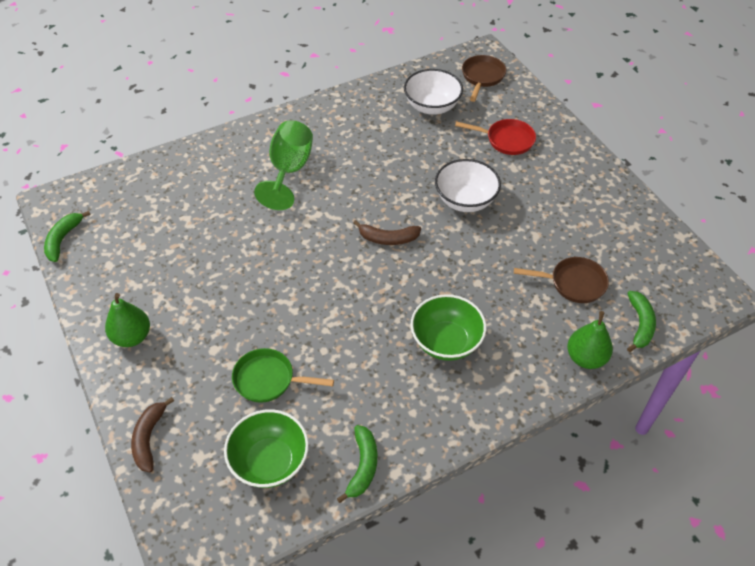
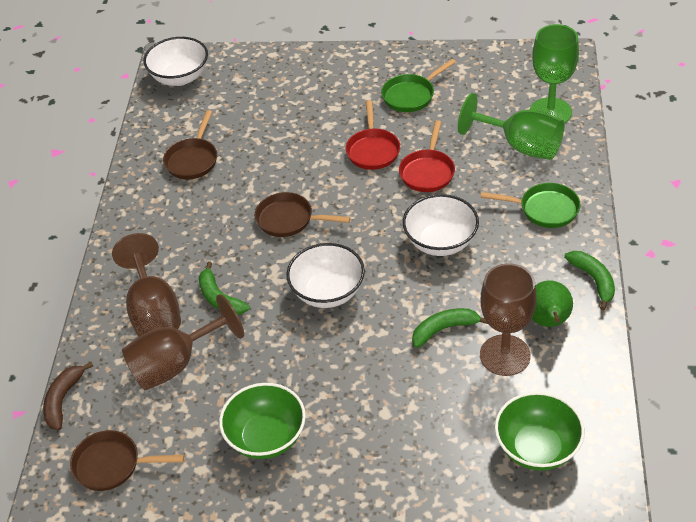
brown banana: [131,397,174,472] [354,220,421,245] = 2 -> [43,362,93,430] = 1
brown goblet: none = 0 -> [112,233,181,337] [122,294,244,390] [480,263,537,376] = 3
brown pan: [462,55,506,102] [514,257,609,303] = 2 -> [70,430,184,491] [163,110,217,179] [255,192,351,237] = 3
green goblet: [254,120,313,210] = 1 -> [458,93,565,160] [530,24,579,124] = 2
green pan: [232,348,334,403] = 1 -> [381,59,456,112] [481,183,580,228] = 2
green pear: [105,293,150,347] [567,311,613,369] = 2 -> [532,280,573,327] = 1
red pan: [455,119,536,155] = 1 -> [346,100,400,170] [399,120,455,192] = 2
white bowl: [404,69,463,115] [435,159,501,212] = 2 -> [144,37,208,86] [286,243,365,308] [403,194,479,256] = 3

